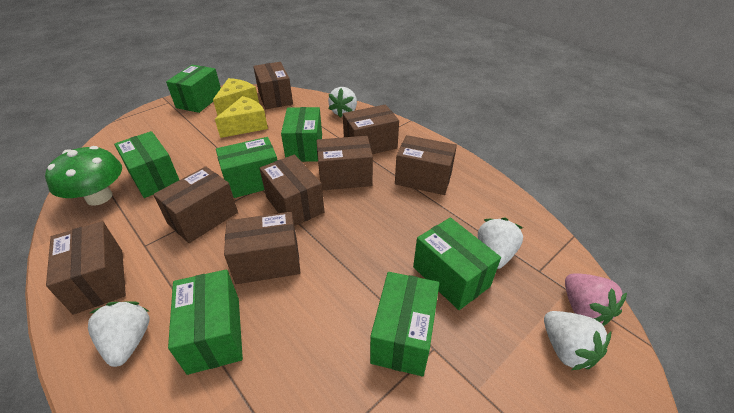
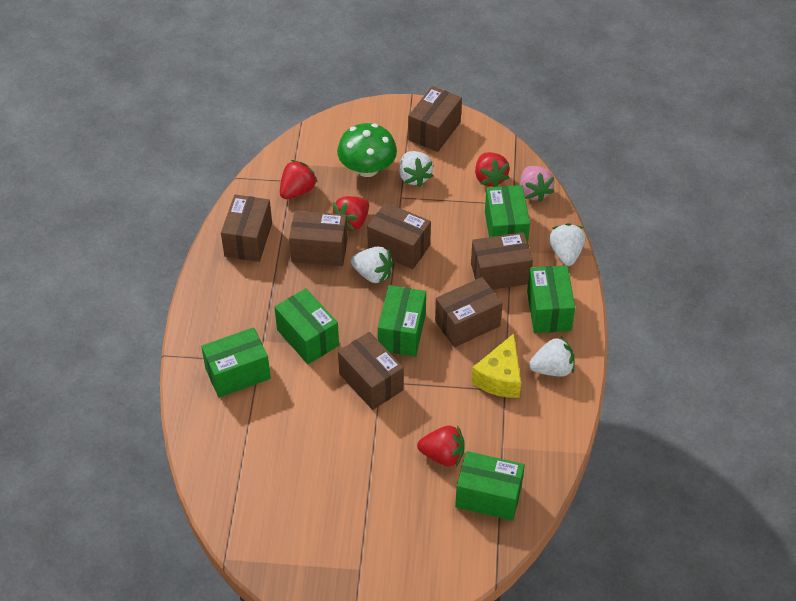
brown box: [46,221,126,315] [153,166,238,243] [224,212,300,284] [253,62,293,109] [259,155,324,226] [316,136,373,190] [343,104,399,154] [395,135,457,195] = 8 -> [221,194,272,262] [289,211,348,266] [338,332,404,410] [367,202,431,269] [408,86,462,152] [435,277,502,347] [471,232,533,289] = 7
green box: [114,131,179,198] [166,65,221,113] [168,269,243,375] [216,137,277,198] [281,107,322,162] [370,272,439,376] [413,218,501,310] = 7 -> [201,327,271,398] [274,288,339,364] [378,285,426,357] [455,451,525,521] [485,185,530,243] [527,265,575,333] = 6
red strawberry: none = 0 -> [280,160,318,199] [333,196,369,231] [417,425,464,467] [475,152,510,187] = 4
yellow cheese: [213,78,259,116] [215,96,268,138] = 2 -> [471,333,521,398] = 1

